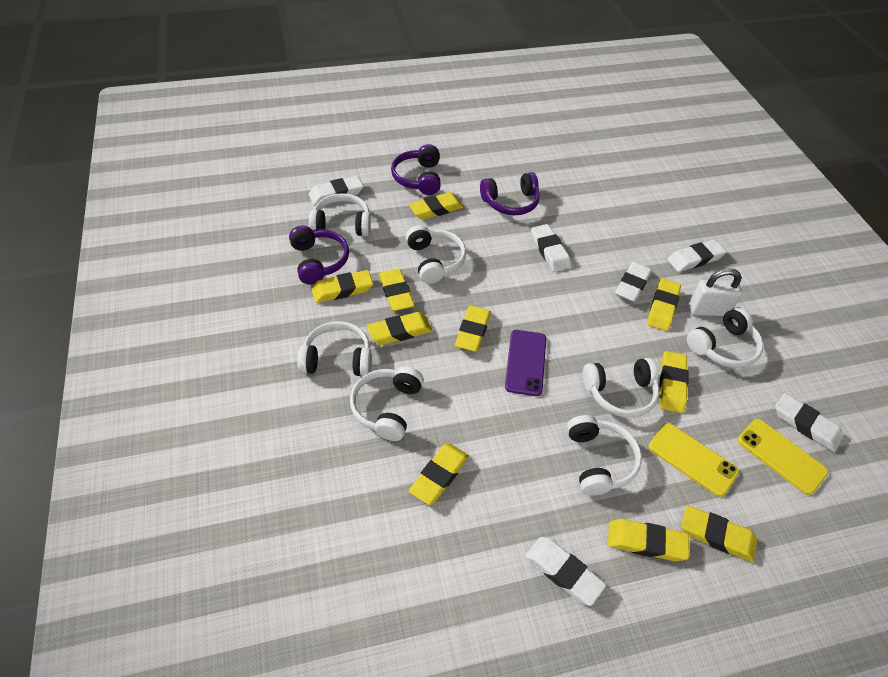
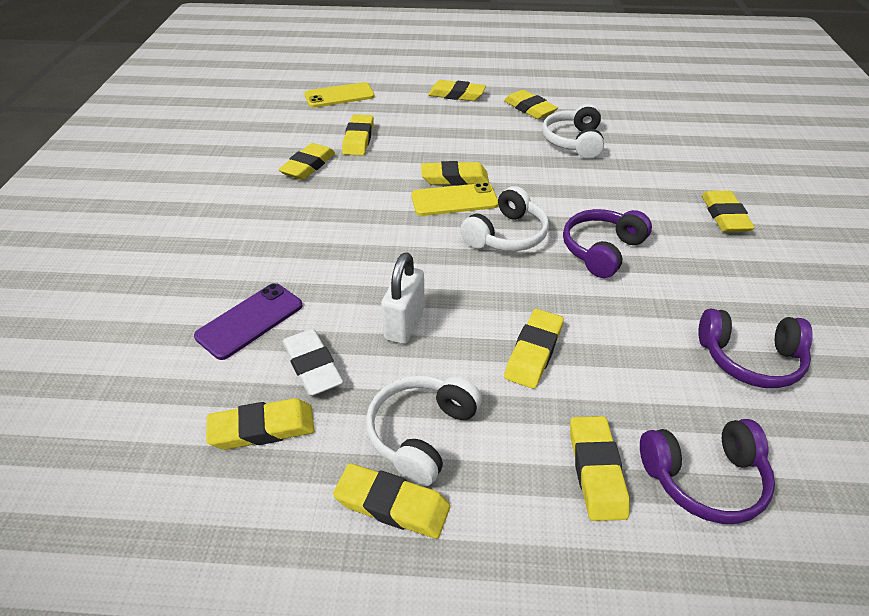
white eraser: [309,176,363,205] [525,537,606,606] [531,224,571,272] [615,262,652,302] [668,240,726,272] [775,393,843,452] = 6 -> [282,329,343,396] = 1
white headphones: [297,321,371,376] [309,193,371,236] [350,367,423,441] [406,225,466,284] [567,415,642,495] [583,358,659,418] [687,307,764,368] = 7 -> [366,375,482,486] [460,186,549,251] [542,103,604,159] = 3

